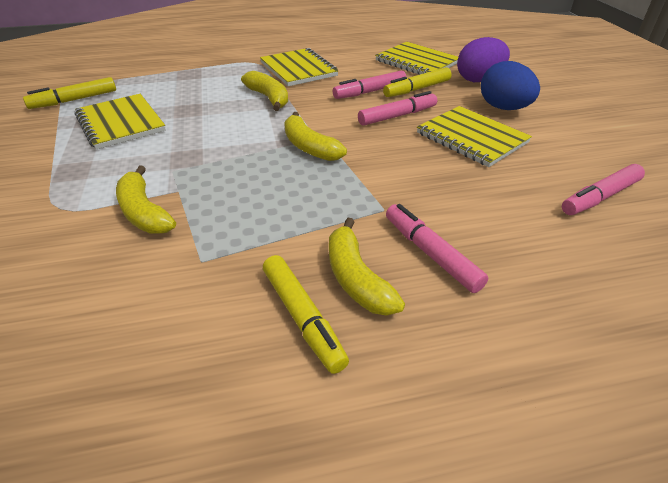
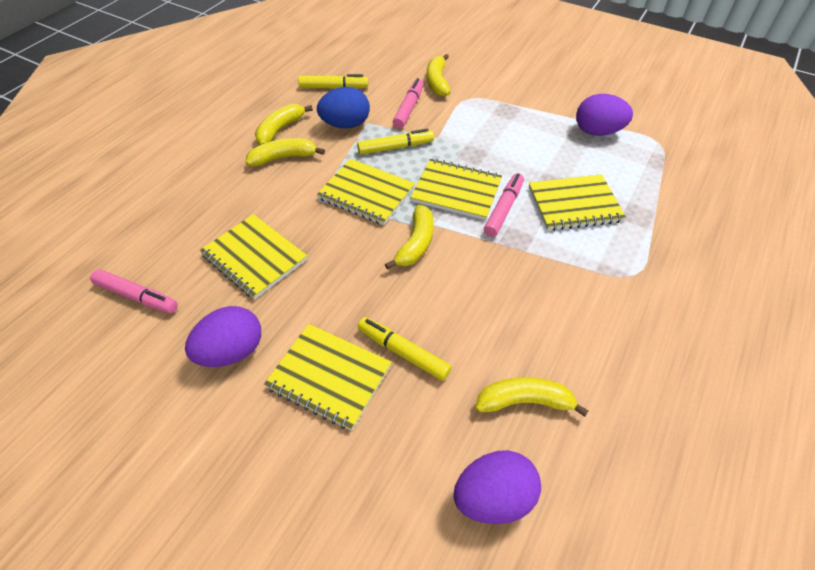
pink marker: [333,71,406,99] [358,91,437,126] [386,204,488,293] [562,164,645,215] = 4 -> [90,269,178,313] [393,78,424,129] [484,173,524,237] = 3
purple egg: [457,37,510,82] = 1 -> [185,306,261,367] [453,450,541,524] [576,94,633,136] = 3
yellow banana: [116,166,176,234] [241,71,288,111] [284,112,347,161] [329,218,405,316] = 4 -> [246,138,325,167] [255,104,313,145] [385,205,434,270] [427,54,450,97] [475,377,589,417] = 5
yellow notebook: [74,94,166,149] [260,48,339,86] [375,42,458,75] [417,106,532,167] = 4 -> [200,214,307,300] [264,324,392,431] [317,159,415,225] [411,159,502,220] [529,174,626,231] = 5

